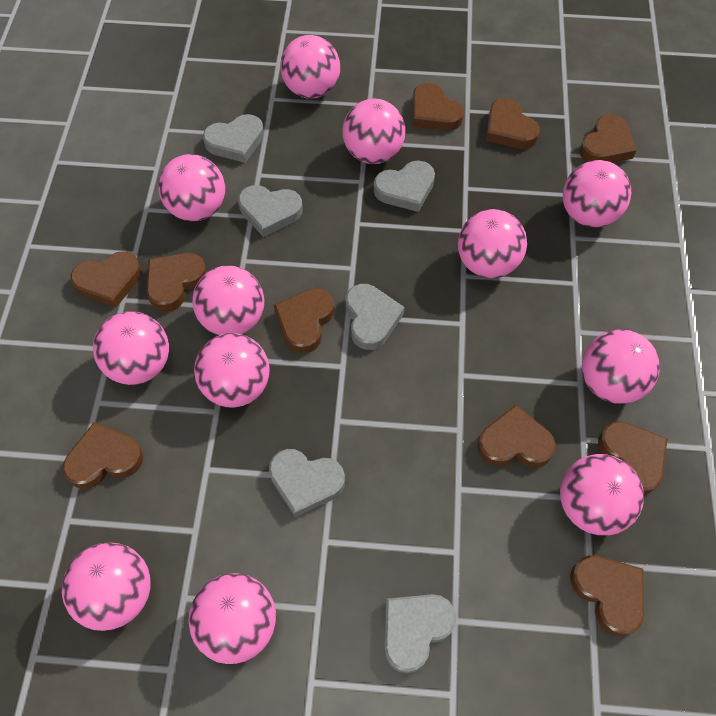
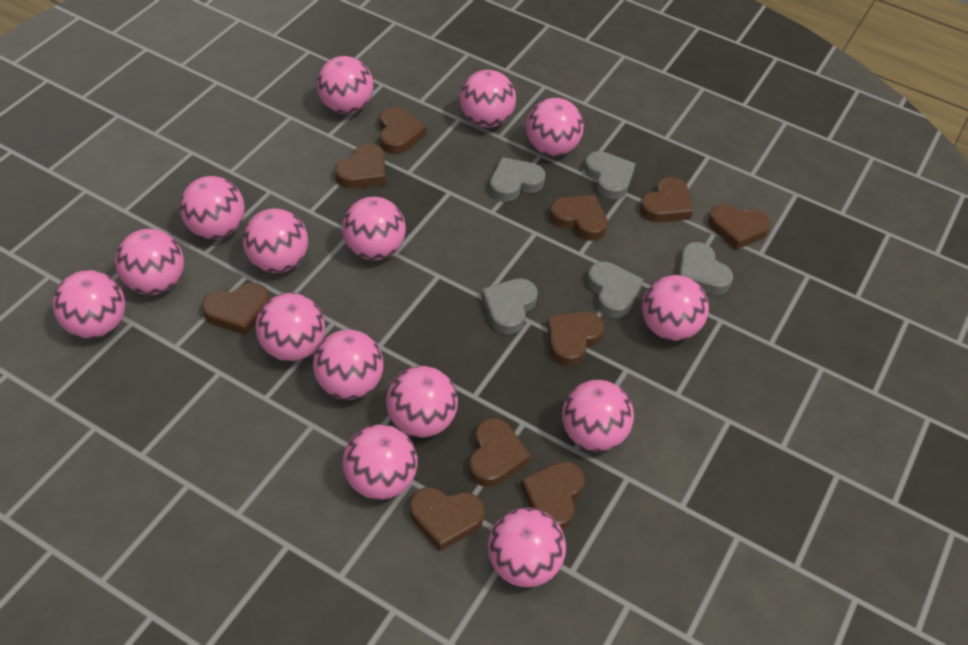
grey heart: [203,114,264,163] [238,185,303,237] [269,449,345,517] [345,284,405,350] [374,161,435,212] [384,594,456,674] = 6 -> [481,278,538,334] [489,157,545,202] [584,151,636,200] [587,262,643,318] [678,242,733,295] = 5
pink ball: [62,542,151,631] [93,312,169,385] [158,154,225,221] [189,573,276,664] [192,265,264,335] [194,333,270,408] [280,35,340,99] [343,99,405,164] [458,209,527,278] [560,454,644,535] [563,160,631,227] [582,329,660,404] = 12 -> [53,270,125,339] [115,229,184,295] [180,176,245,239] [243,208,308,273] [255,293,325,361] [313,330,384,400] [316,56,374,114] [342,197,406,260] [343,424,418,500] [386,366,458,438] [460,70,516,127] [488,507,566,587] [526,98,584,156] [562,380,634,452] [642,275,709,341] = 15

